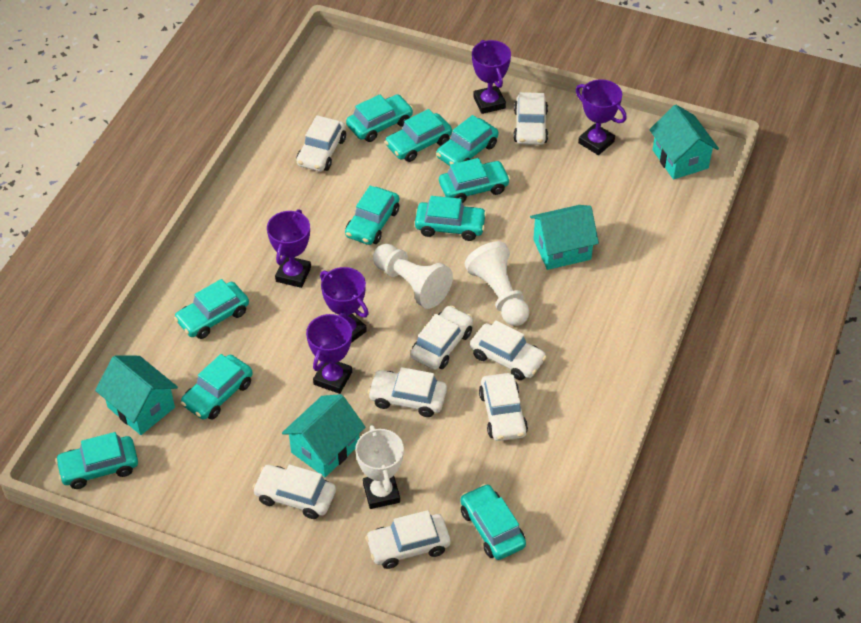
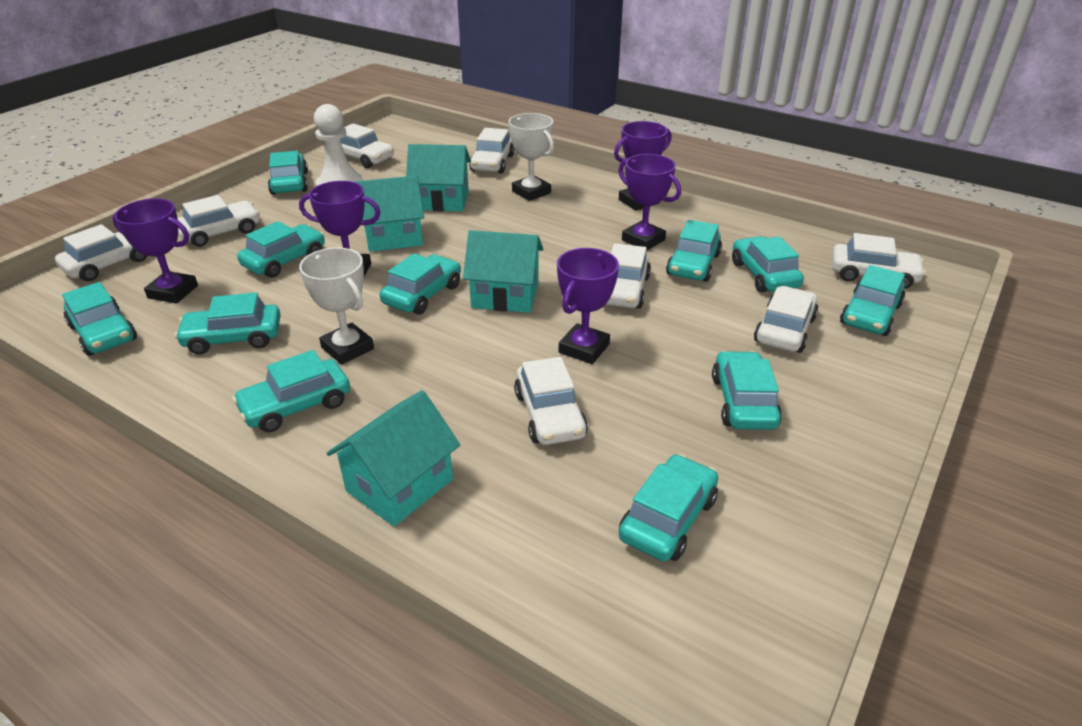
turquoise car: [55,432,138,489] [174,279,249,339] [181,354,253,420] [345,186,399,245] [346,94,413,142] [385,109,452,162] [415,196,487,241] [436,115,498,166] [439,158,510,203] [460,484,526,560] = 10 -> [62,282,137,356] [175,293,281,355] [232,350,350,433] [237,221,325,278] [268,151,308,195] [380,253,461,315] [619,454,718,561] [666,220,722,282] [712,351,782,430] [732,236,804,293] [840,265,905,336] = 11
white pawn: [373,244,453,309] [465,241,529,326] = 2 -> [314,104,363,186] = 1
white trophy: [355,425,404,509] = 1 -> [299,248,374,365] [509,113,554,201] = 2

